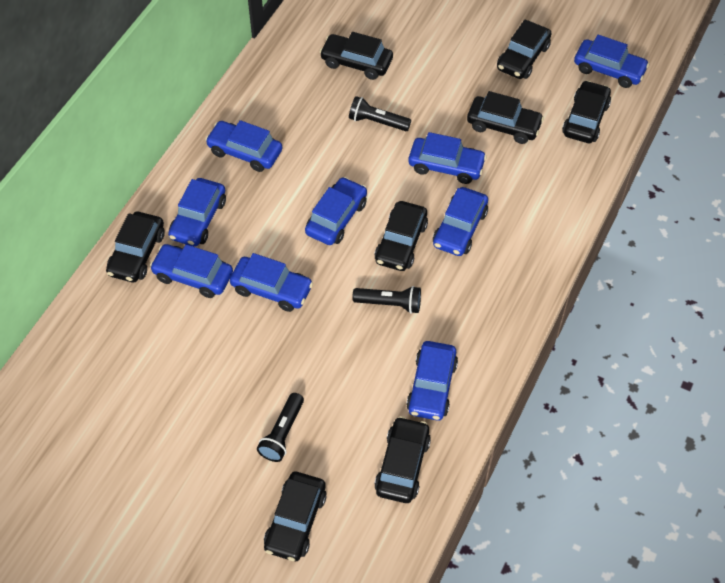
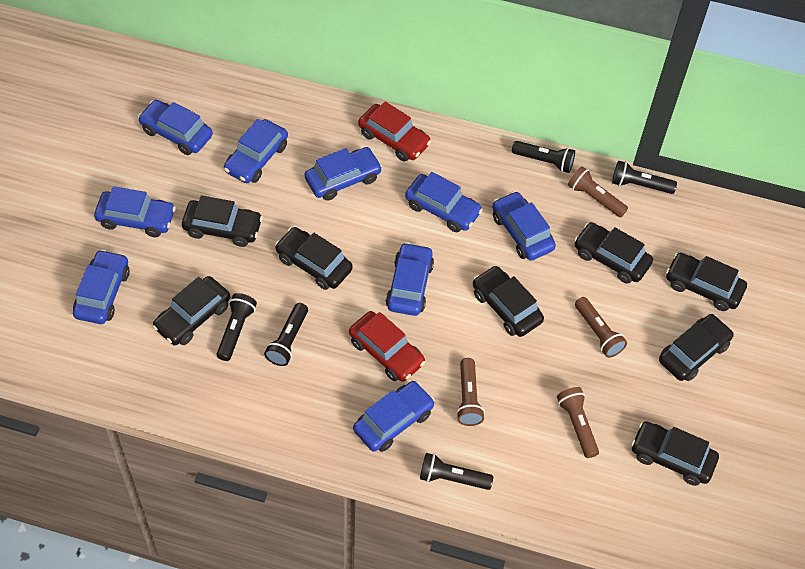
black flashlight: [257,393,304,462] [349,96,411,131] [352,286,421,314] = 3 -> [217,293,257,361] [264,303,308,366] [420,453,493,490] [512,141,575,173] [612,161,677,194] = 5
brown flashlight: none = 0 -> [456,358,485,426] [557,387,599,458] [568,166,628,217] [575,297,627,358] = 4
red car: none = 0 -> [349,311,426,382] [358,101,431,162] = 2

